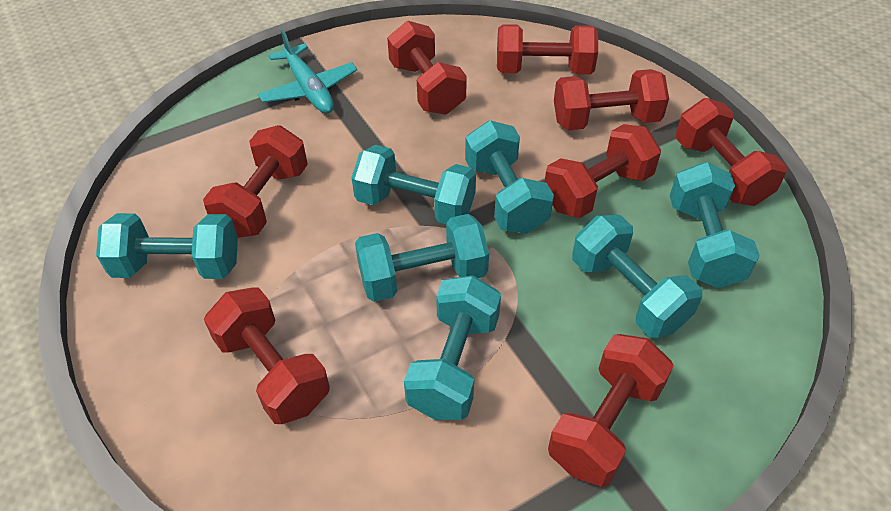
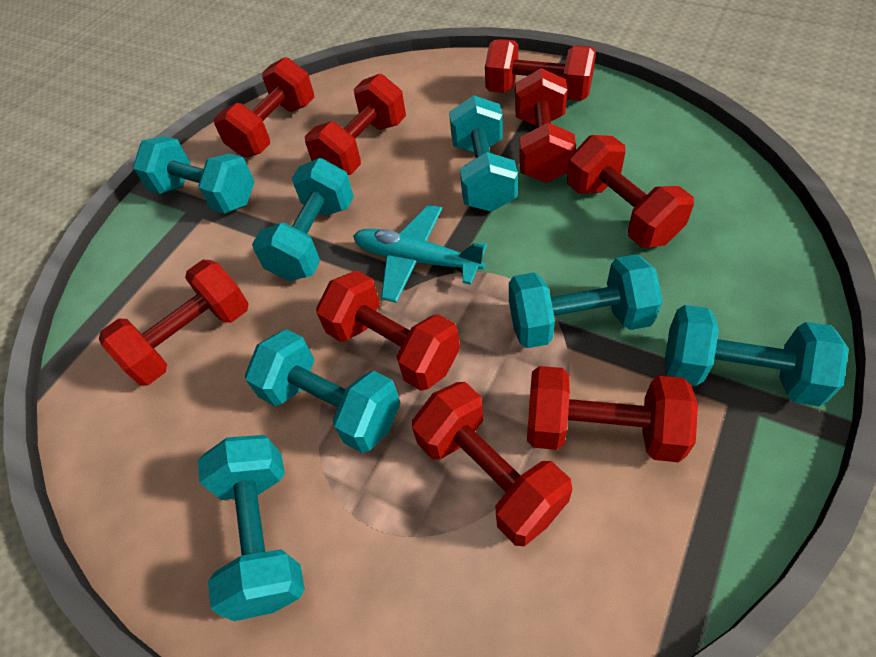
red dumbbell: [203,125,308,238] [204,287,330,424] [387,21,467,115] [497,24,598,75] [545,124,661,218] [548,334,674,487] [554,69,669,130] [675,98,787,206] = 8 -> [99,260,249,385] [214,57,315,158] [305,74,406,175] [316,270,460,391] [412,382,572,546] [485,39,596,101] [515,68,576,183] [527,366,698,462] [567,135,694,248] = 9

